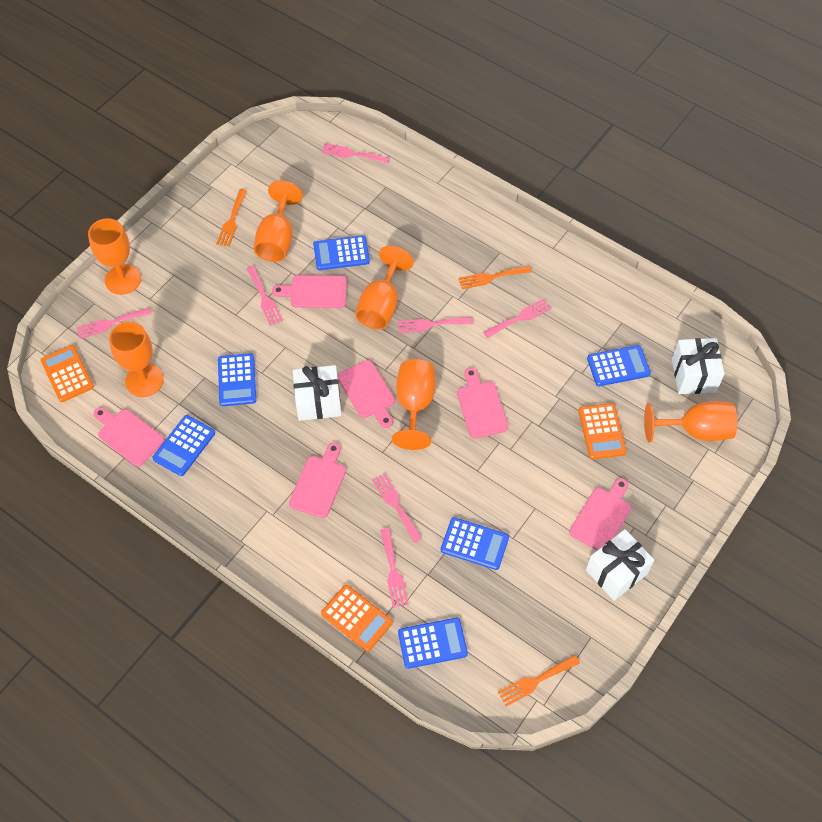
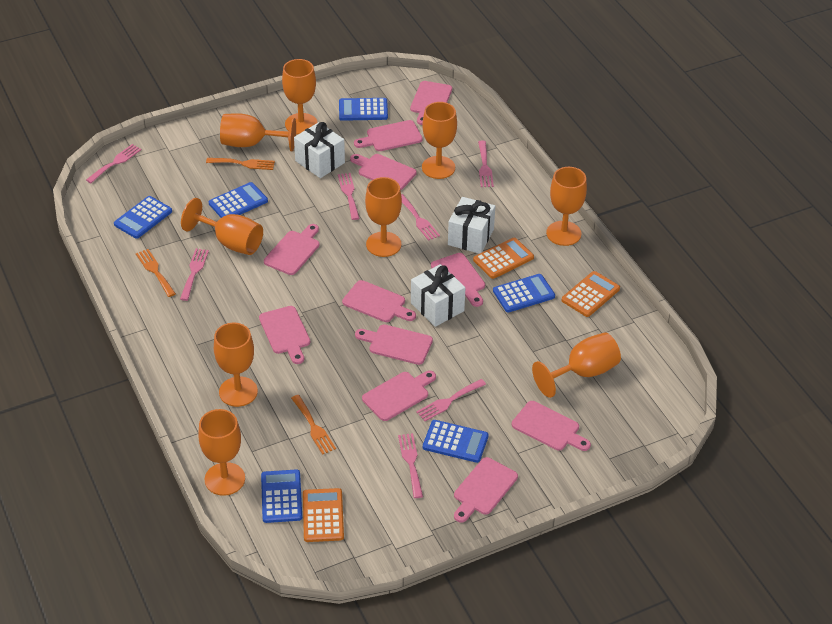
orange goblet: [88,218,141,295] [109,322,164,397] [254,181,303,262] [355,246,414,329] [392,359,435,450] [644,401,737,442] = 6 -> [181,198,263,255] [198,409,245,496] [214,323,258,407] [220,113,296,151] [282,59,318,135] [365,177,402,257] [422,102,457,179] [532,332,621,398] [546,167,587,246] = 9
pink cutting board: [93,407,165,466] [272,275,347,308] [289,442,346,518] [337,360,395,428] [457,368,508,438] [569,478,631,550] = 6 -> [259,306,310,364] [264,224,320,275] [342,280,416,322] [350,154,417,190] [354,120,423,151] [355,325,433,365] [362,371,436,421] [410,81,452,125] [431,253,485,307] [454,457,518,523] [512,401,591,451] = 11

